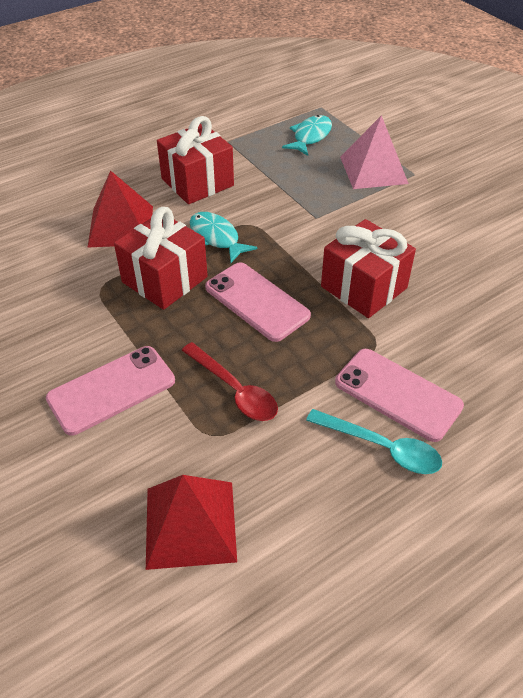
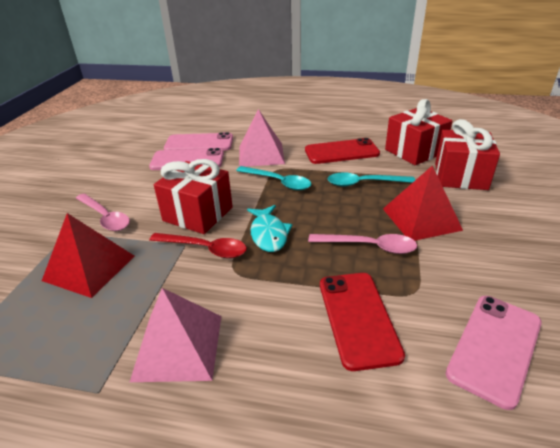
pink pyramid: [340,115,409,189] = 1 -> [130,288,221,382] [239,109,285,167] = 2
pink spoon: none = 0 -> [76,193,130,231] [308,234,417,254] = 2
red phone: none = 0 -> [305,138,380,164] [320,273,405,371] = 2
turquoise fish: [190,212,258,263] [282,115,332,156] = 2 -> [247,205,292,252] = 1
turquoise spoon: [306,409,442,474] = 1 -> [236,166,311,190] [328,172,415,187] = 2

